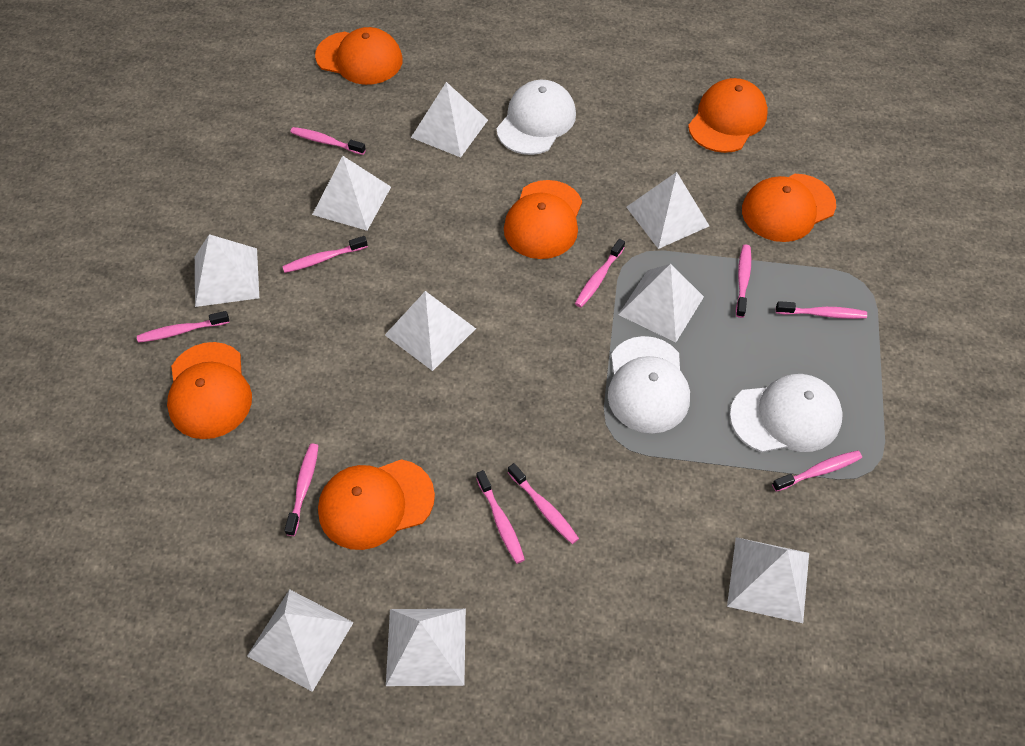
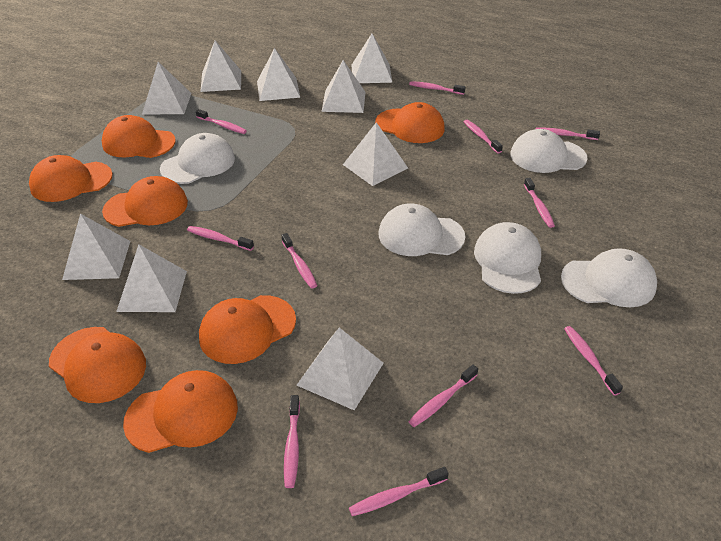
orange cap: [167,342,252,439] [315,27,403,85] [318,459,435,550] [504,180,582,259] [688,78,768,153] [742,174,836,242] = 6 -> [29,155,113,202] [49,327,146,403] [102,115,176,158] [102,176,188,227] [123,370,238,453] [199,295,296,364] [375,102,445,143] = 7
pink toothbrush: [137,311,230,343] [282,236,368,273] [284,443,319,536] [290,127,366,155] [476,470,525,564] [508,463,579,544] [575,239,625,307] [736,245,751,318] [772,450,862,492] [776,301,867,319] = 10 -> [187,226,254,251] [196,109,247,134] [282,233,317,289] [284,395,300,488] [349,467,449,516] [408,365,478,427] [409,81,465,95] [464,120,503,154] [524,178,555,228] [536,128,600,140] [564,326,623,396] = 11
white cap: [497,80,576,155] [608,336,690,433] [730,374,843,452] = 3 -> [160,133,235,184] [379,204,465,256] [474,222,541,294] [510,129,588,173] [561,248,657,307] = 5

